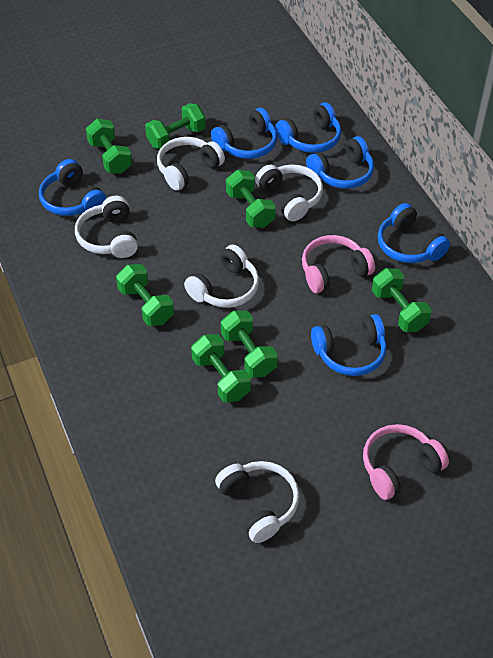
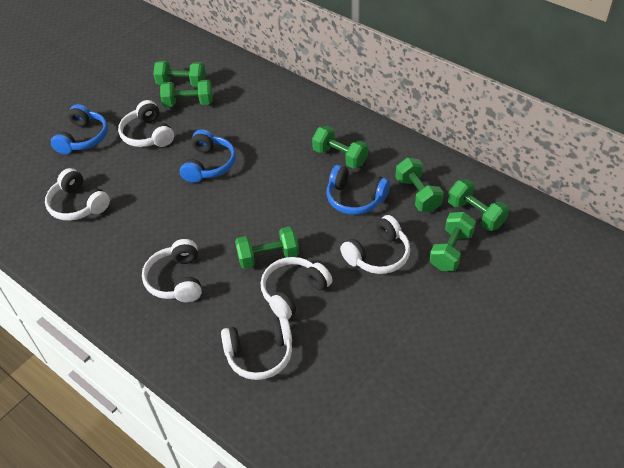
blue headphones: [39,159,107,216] [211,108,277,159] [275,102,341,153] [306,136,374,189] [311,314,387,376] [378,203,450,263] = 6 -> [51,104,108,154] [180,129,236,183] [327,165,390,215] = 3
pink headphones: [302,235,375,293] [363,424,449,500] = 2 -> none = 0
white headphones: [75,196,138,258] [157,137,225,191] [184,245,259,308] [215,461,300,543] [255,165,323,221] = 5 -> [45,168,110,221] [118,100,174,147] [142,239,202,303] [221,317,292,380] [261,257,332,319] [340,215,410,274] = 6

